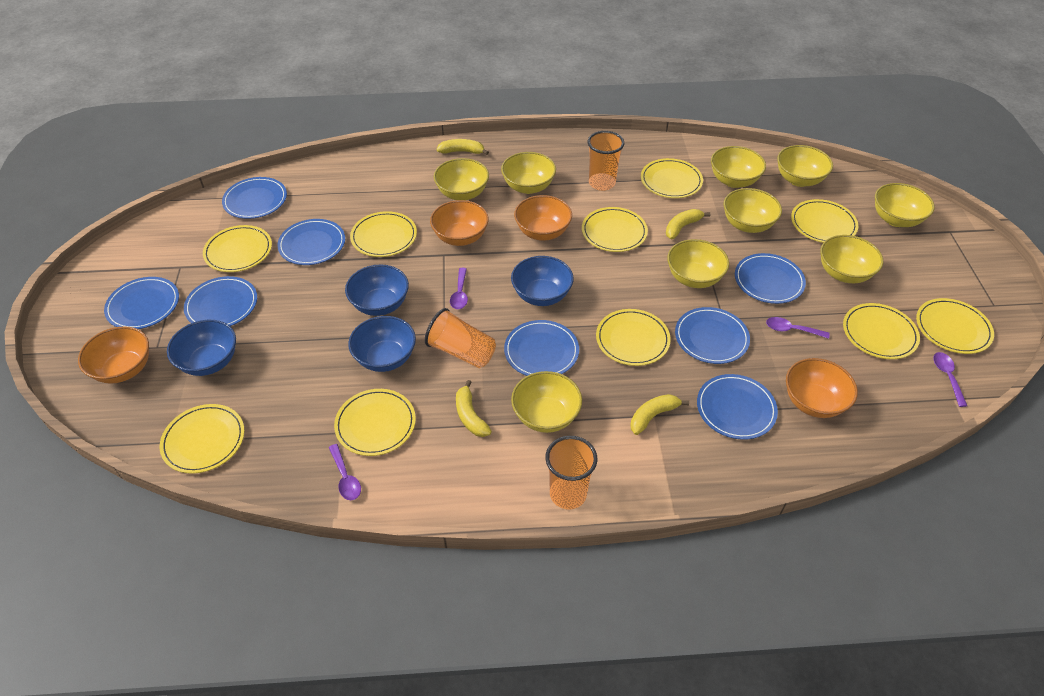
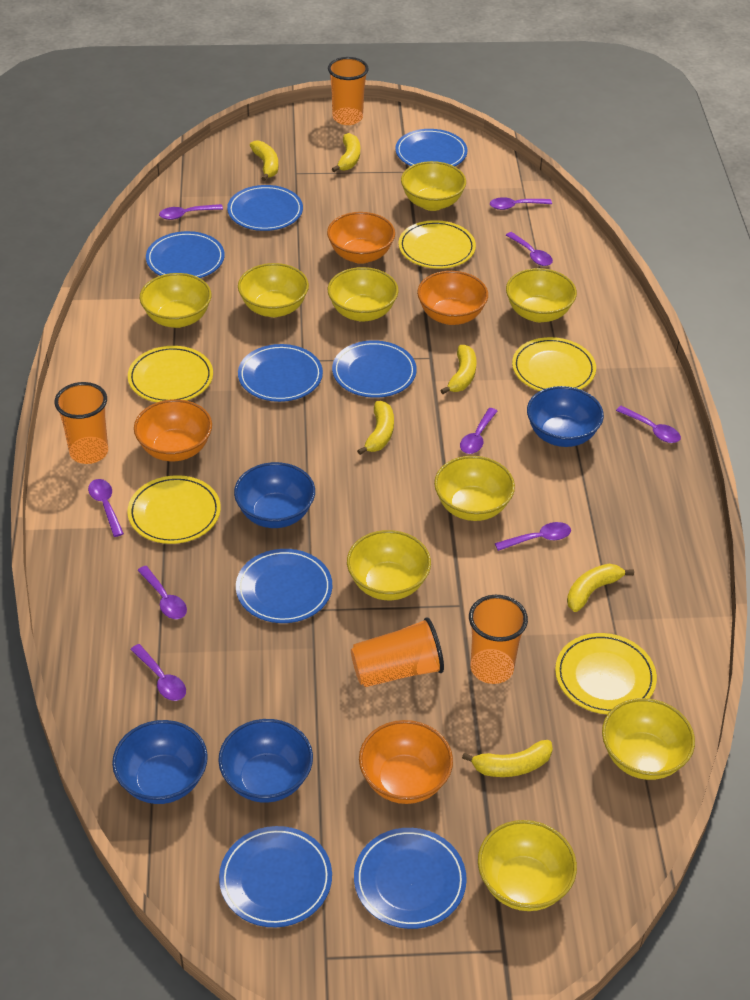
orange cup: [425,308,496,368] [545,436,597,509] [588,131,624,191] = 3 -> [54,382,108,464] [328,57,369,125] [351,617,444,687] [469,595,528,684] = 4
purple spoon: [329,444,361,500] [450,268,468,309] [766,317,830,339] [933,352,967,407] = 4 -> [88,479,124,537] [130,644,186,701] [137,566,187,619] [159,204,223,220] [460,408,497,454] [490,197,552,210] [495,522,571,551] [506,232,553,266] [616,406,681,443] = 9
yellow banana: [437,139,489,155] [456,380,492,437] [630,394,689,435] [666,209,710,239] = 4 -> [250,140,278,181] [332,133,360,172] [357,401,394,455] [440,345,477,394] [462,740,553,777] [567,564,634,612] = 6
yellow plate: [160,404,244,474] [203,225,272,272] [334,389,416,456] [350,211,417,257] [582,207,648,252] [596,309,671,366] [641,158,703,198] [791,199,858,243] [843,303,920,359] [916,298,994,354] = 10 -> [128,346,213,402] [128,475,221,544] [398,220,476,269] [512,337,596,391] [555,633,657,714] = 5

